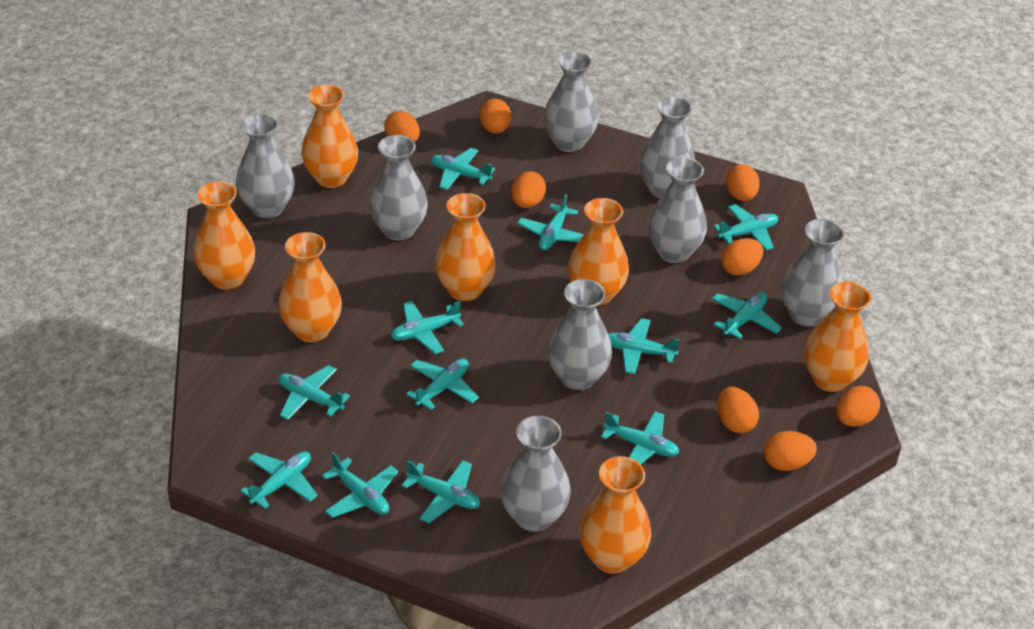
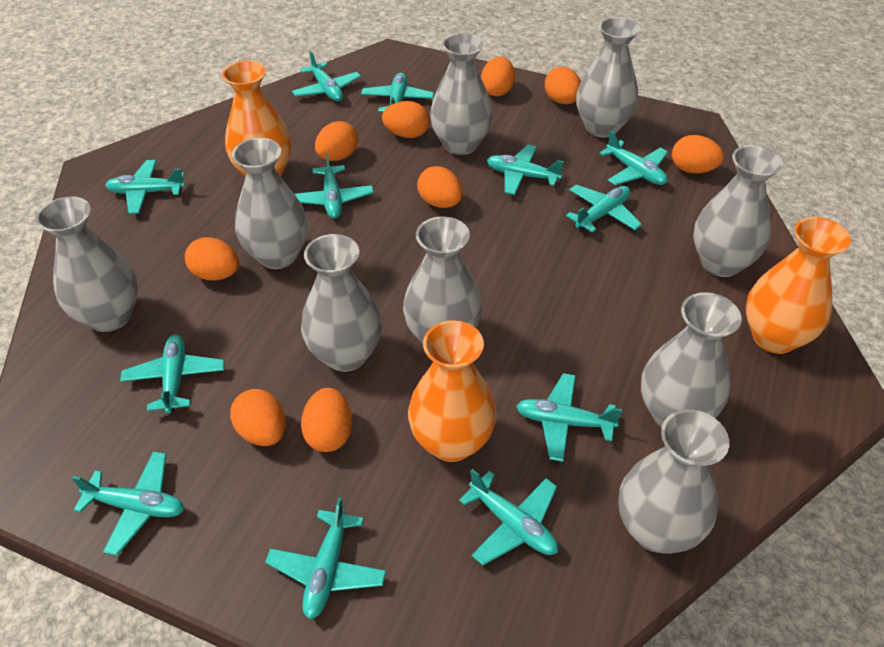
grey vase: [236,113,295,218] [369,135,428,241] [500,416,571,532] [544,51,598,152] [548,279,612,390] [639,96,695,198] [648,157,707,263] [781,219,845,327] = 8 -> [35,196,138,332] [232,138,308,269] [301,234,382,372] [403,216,482,343] [430,33,493,155] [576,17,640,137] [618,409,730,554] [641,292,742,428] [693,145,783,277] = 9
orange egg: [384,111,420,142] [479,99,511,134] [511,171,546,208] [717,387,759,433] [721,238,763,276] [726,164,760,201] [764,431,817,471] [836,386,880,427] = 8 -> [185,237,239,280] [230,389,286,446] [301,388,352,452] [315,121,358,161] [382,101,430,138] [417,166,463,208] [481,57,515,96] [545,67,581,104] [672,135,724,173] = 9
orange vase: [193,181,255,290] [278,232,342,342] [301,85,358,188] [435,193,496,301] [568,198,629,306] [579,456,651,574] [804,282,871,392] = 7 -> [222,61,291,176] [408,320,497,462] [746,217,851,354] = 3

